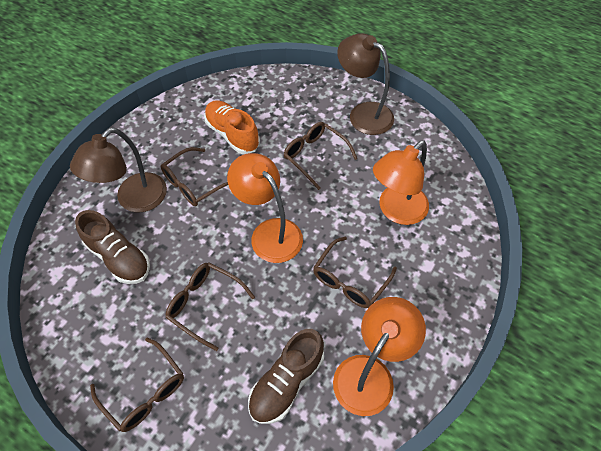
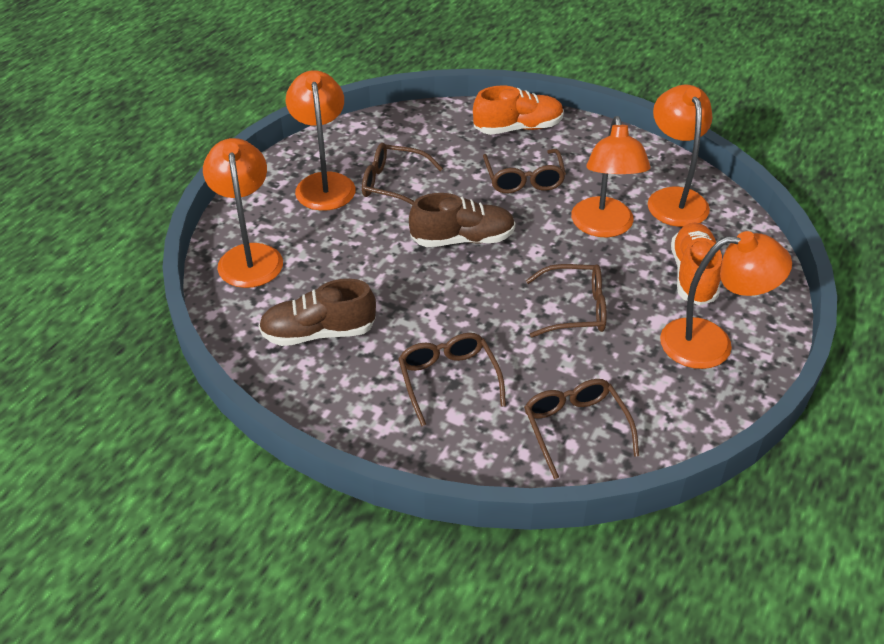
brown lamp: [70,128,167,212] [337,33,394,135] = 2 -> none = 0
orange lamp: [227,153,303,263] [333,297,426,416] [373,140,429,225] = 3 -> [203,138,283,288] [286,70,356,211] [571,116,651,238] [648,85,713,227] [660,231,792,369] = 5
orange shoe: [204,100,260,154] = 1 -> [473,85,564,135] [671,222,722,306] = 2

